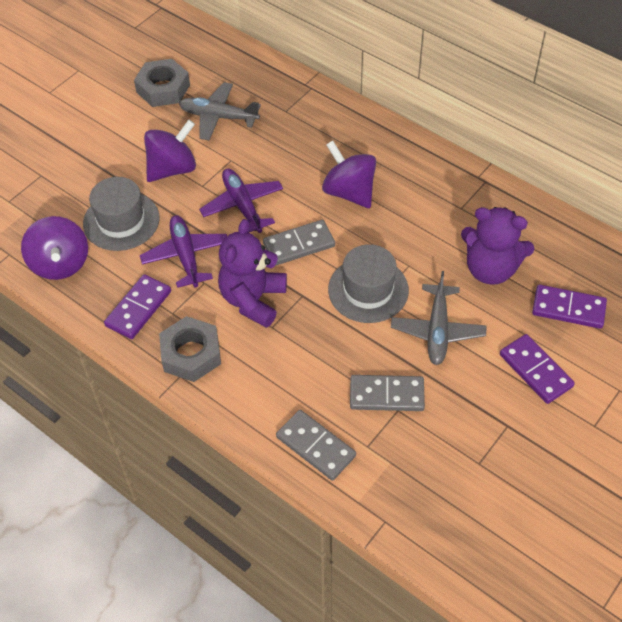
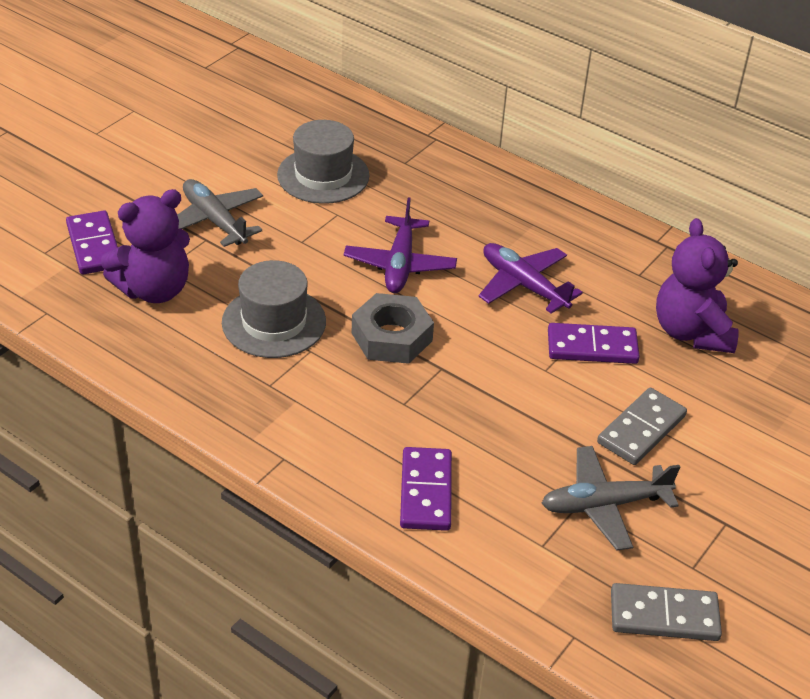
grey domino: [263,220,335,266] [276,410,356,481] [350,375,425,411] = 3 -> [597,388,687,465] [611,583,722,641] = 2
grey nut: [134,59,190,107] [159,316,221,382] = 2 -> [352,293,434,364] = 1
purple spinning top: [21,216,88,280] [144,120,196,182] [322,141,376,208] = 3 -> none = 0

